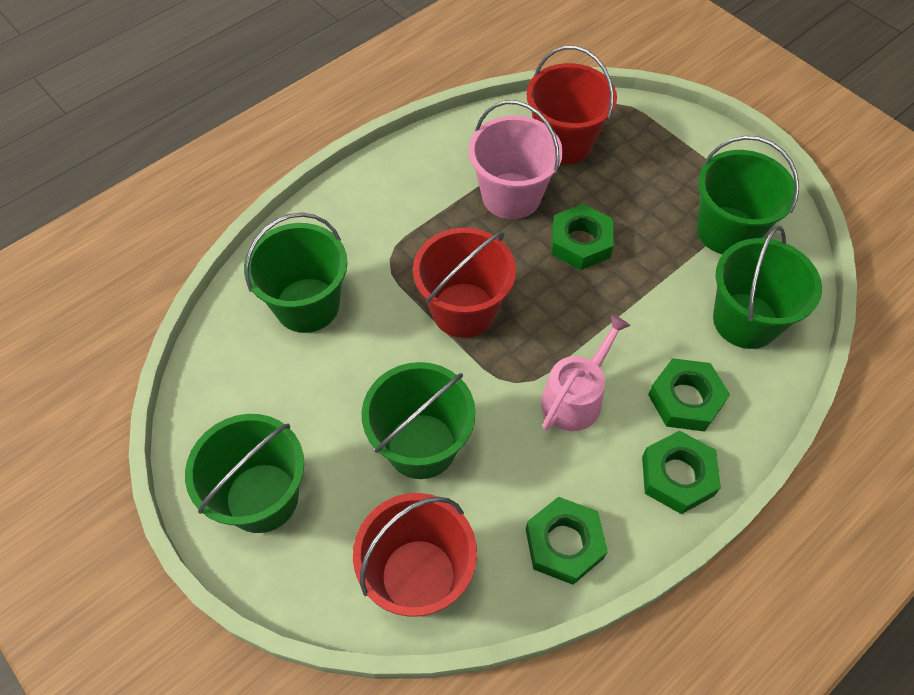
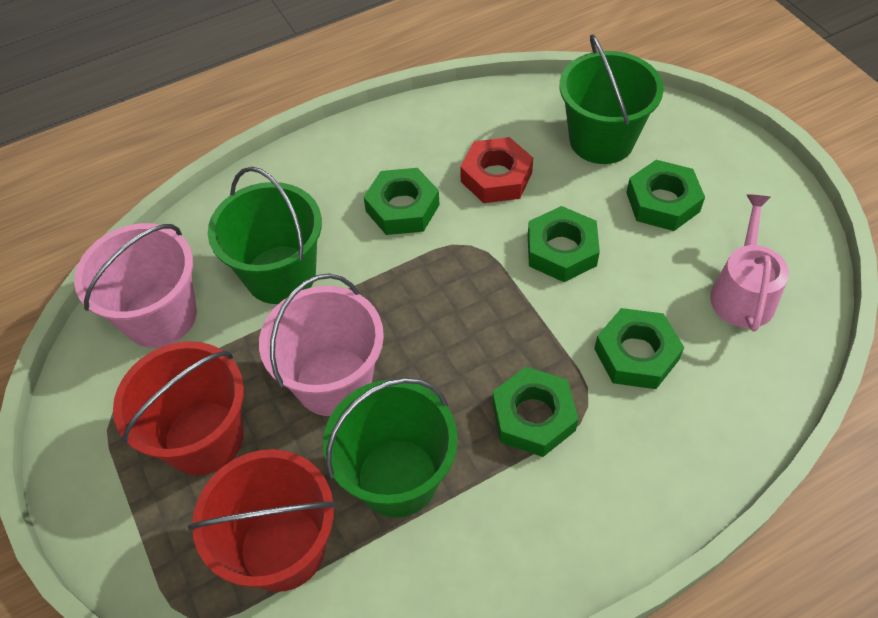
green bucket: [185,414,304,533] [244,213,347,333] [361,362,476,479] [697,136,799,254] [713,226,822,349] = 5 -> [208,167,322,304] [323,378,458,518] [560,34,664,164] = 3
green nut: [526,497,608,585] [551,204,614,270] [642,430,721,514] [648,358,730,432] = 4 -> [364,168,440,235] [492,367,578,457] [528,206,600,282] [594,308,684,389] [626,160,705,231] = 5
pink bucket: [468,100,563,219] = 1 -> [74,223,197,348] [259,273,384,416] = 2
red bucket: [353,493,477,617] [413,228,516,338] [527,46,617,164] = 3 -> [113,341,244,475] [188,449,336,592] = 2
red nut: none = 0 -> [460,137,533,203] = 1

